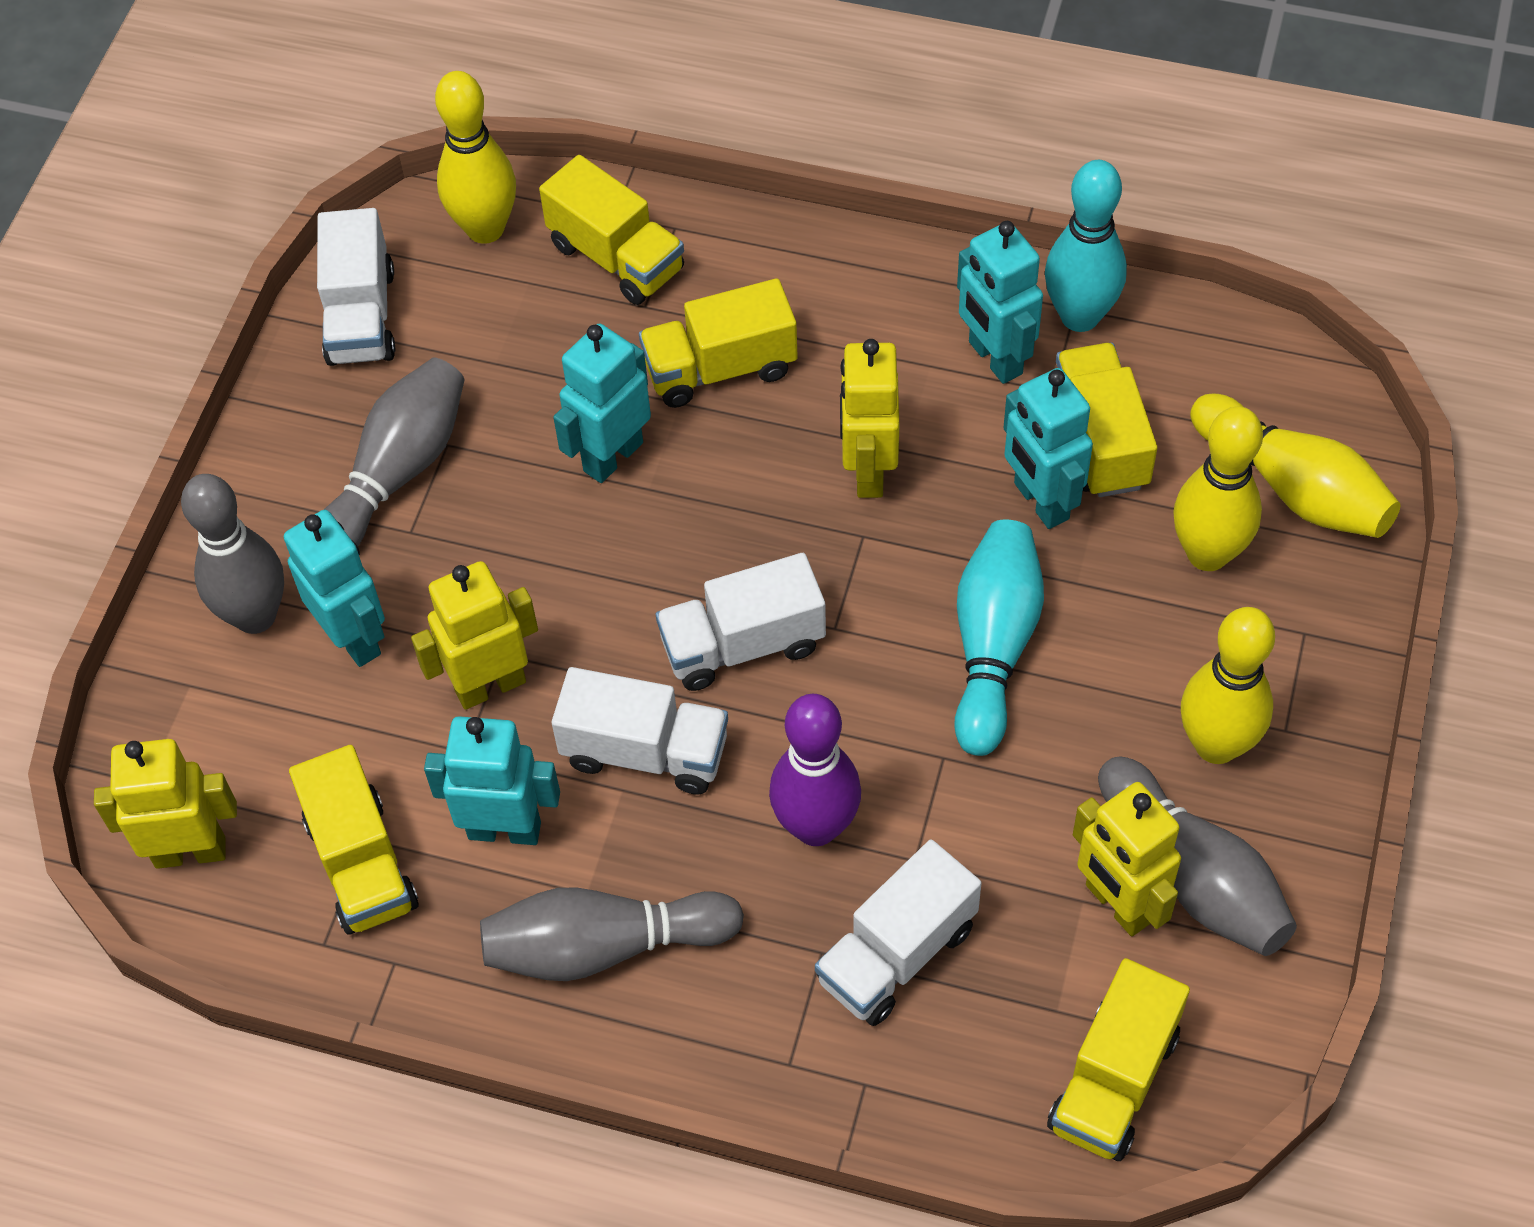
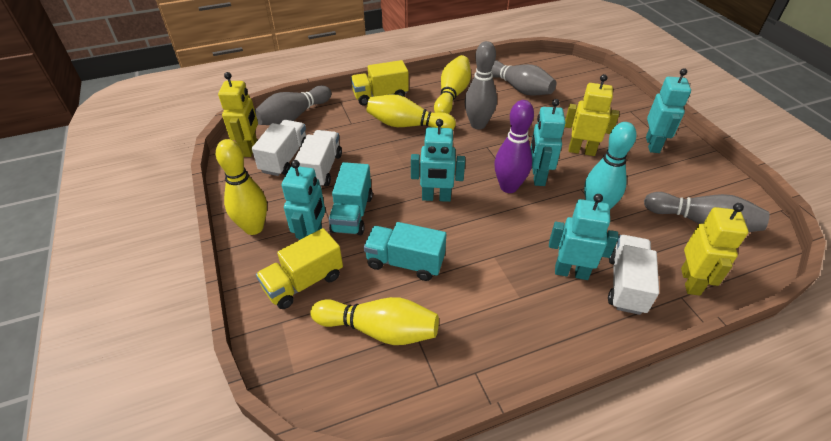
turquoise bowling pin: [954,519,1044,756] [1045,160,1127,332] = 2 -> [584,122,636,209] = 1
turquoise truck: none = 0 -> [329,162,373,235] [364,222,446,281] = 2
white truck: [317,208,395,366] [552,667,728,795] [656,553,826,691] [815,840,982,1026] = 4 -> [252,120,306,176] [295,130,342,187] [608,235,659,315] = 3
yellow robot: [94,739,237,869] [411,561,538,710] [840,339,899,498] [1073,782,1181,936] = 4 -> [218,72,258,157] [565,74,619,156] [681,203,748,296] = 3
yellow truck: [289,745,418,935] [539,155,684,305] [639,278,798,408] [1047,958,1190,1161] [1056,343,1157,497] = 5 -> [256,228,343,309] [351,60,409,105] = 2

